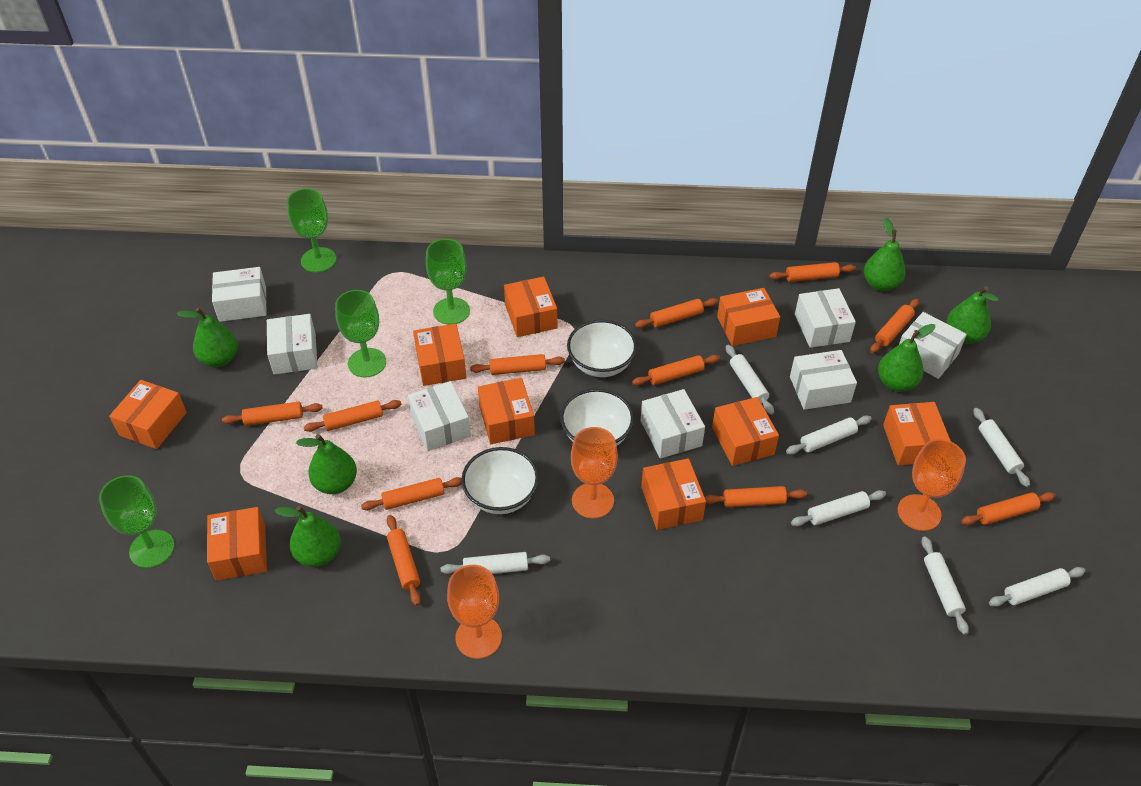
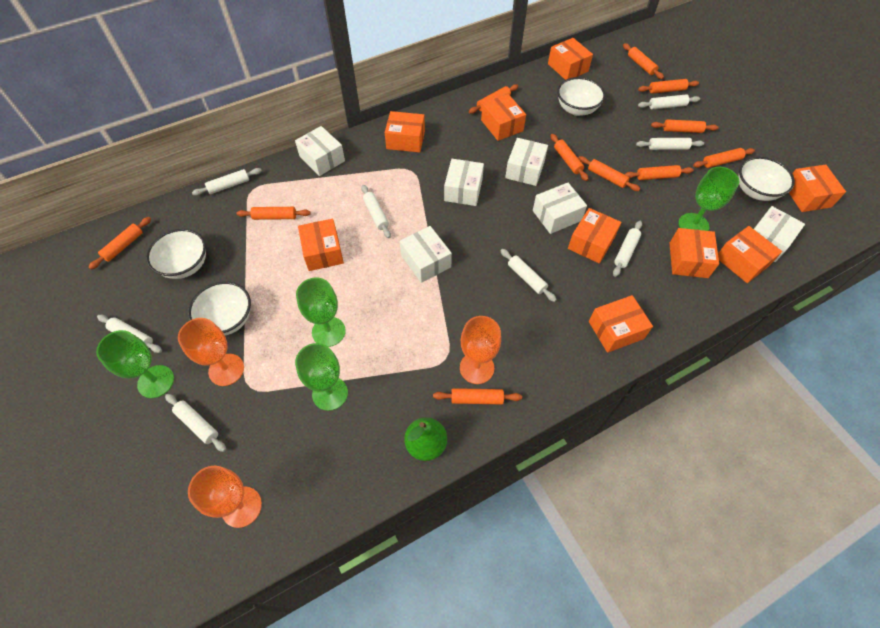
green pear: [177,307,238,367] [275,506,341,567] [296,434,357,494] [864,218,906,291] [878,324,935,392] [946,286,999,344] = 6 -> [404,417,447,461] = 1
white bowl: [461,447,539,514] [560,389,634,446] [567,320,637,377] = 3 -> [146,229,206,279] [188,281,251,336] [557,77,605,116] [738,157,795,201] = 4
white box: [212,267,267,322] [267,314,318,375] [408,381,471,451] [641,389,705,459] [790,350,857,410] [795,288,856,348] [899,312,967,379] = 7 -> [295,126,345,176] [400,226,452,283] [444,159,484,206] [505,138,548,186] [533,183,587,234] [754,206,805,262] = 6
white rolling pin: [441,552,550,574] [726,345,774,415] [786,415,872,455] [791,490,886,526] [921,536,969,635] [973,408,1030,487] [989,567,1085,607] = 7 -> [97,315,162,353] [165,394,226,452] [192,168,262,196] [361,185,391,238] [500,249,557,302] [613,221,642,277] [636,138,704,150] [638,94,700,110] = 8

